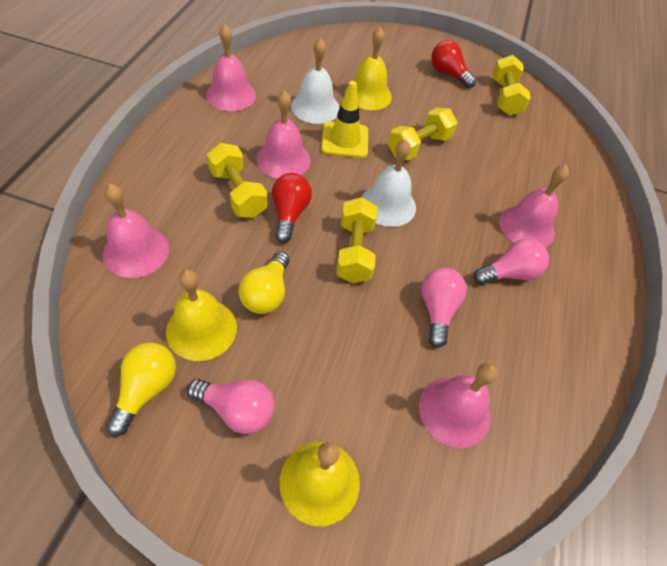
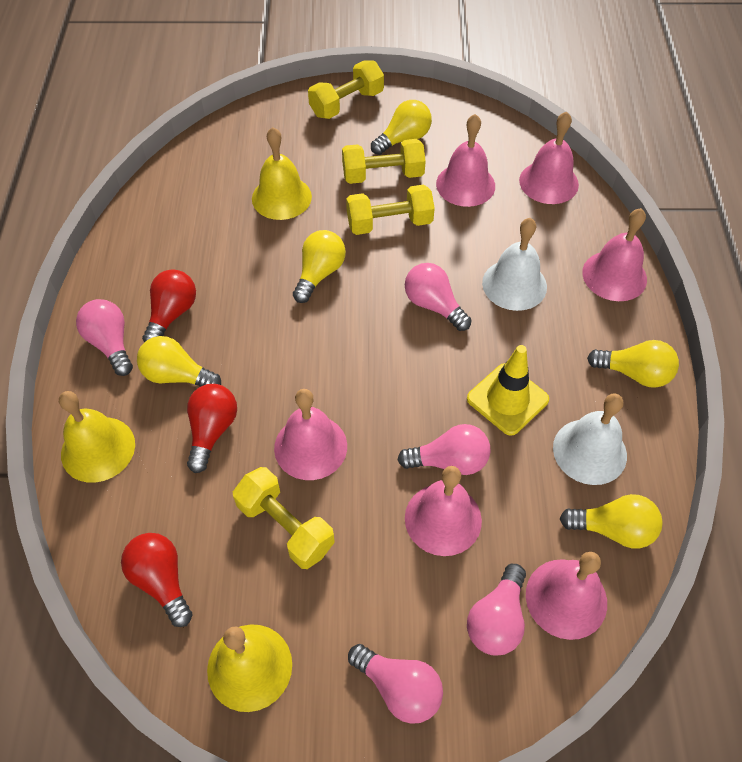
pink bell: [103,184,169,278] [206,24,256,111] [256,90,311,179] [419,363,497,448] [499,165,569,247] = 5 -> [274,389,347,480] [405,466,482,556] [436,114,495,207] [519,111,579,204] [526,552,607,640] [582,208,647,301] = 6
pink light bulb: [187,379,275,434] [421,268,467,348] [474,239,549,285] = 3 -> [76,299,133,376] [348,644,443,724] [398,424,491,475] [405,263,471,331] [467,564,526,656] = 5
red light bulb: [272,173,312,243] [431,40,477,88] = 2 -> [121,533,193,627] [142,269,196,343] [187,384,237,473] = 3
yellow light bulb: [106,342,176,436] [238,251,289,314] = 2 -> [137,336,221,387] [293,230,346,303] [371,100,432,155] [560,494,663,548] [587,340,679,388] = 5

